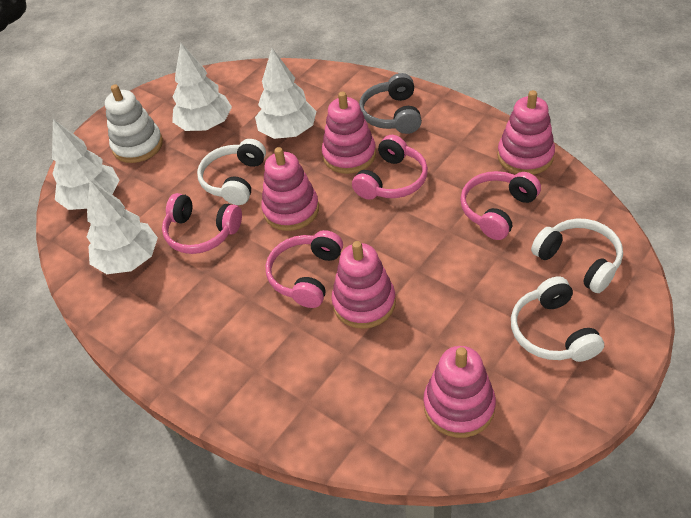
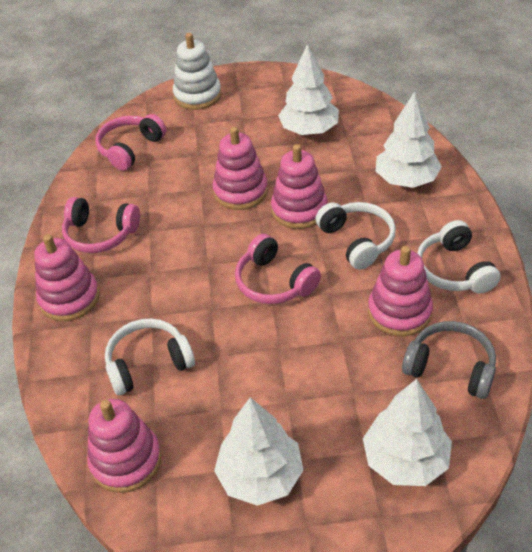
pink headphones: [162,193,242,254] [265,230,343,308] [352,135,428,200] [460,171,541,240] = 4 -> [62,197,140,253] [95,114,167,171] [235,234,321,304] = 3

